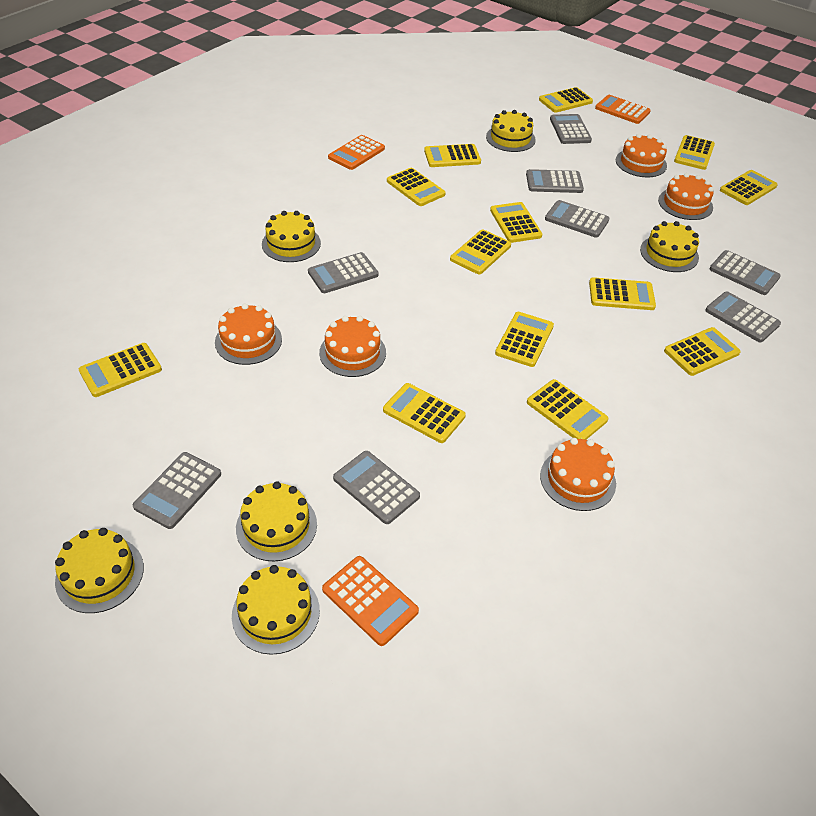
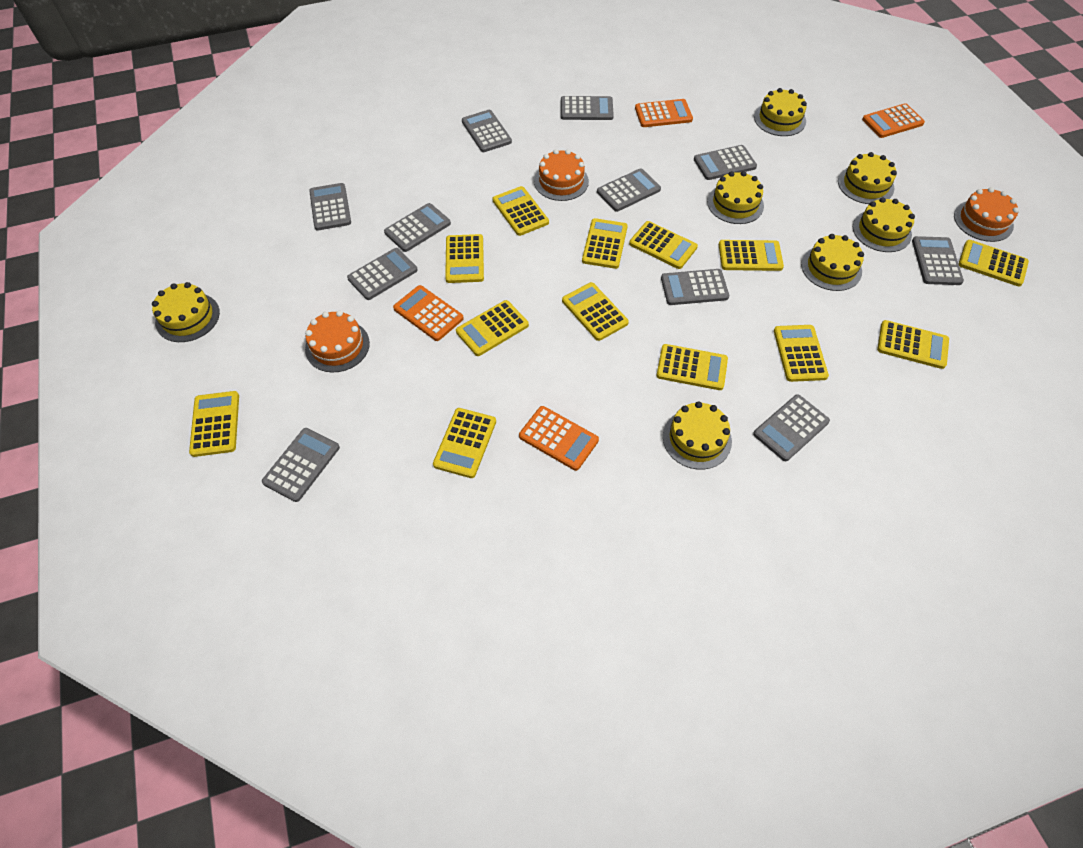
grey calculator: [133,452,221,529] [308,252,379,293] [333,451,420,524] [526,169,584,193] [545,200,610,238] [550,114,592,144] [705,292,781,343] [710,250,781,295] = 8 -> [262,428,340,502] [309,183,351,231] [347,248,418,300] [384,203,451,252] [462,110,512,152] [561,96,614,120] [597,168,661,212] [661,269,729,305] [694,145,757,180] [753,394,830,461] [912,236,964,285] = 11
orange cake: [215,304,282,365] [319,316,386,377] [540,438,616,511] [616,134,667,177] [658,173,714,220] = 5 -> [305,311,370,372] [534,149,589,201] [954,187,1019,242] = 3
orange calculator: [322,556,419,646] [328,135,385,170] [595,95,651,124] = 3 -> [393,285,464,341] [519,406,599,471] [635,99,693,127] [862,103,925,138] = 4
yellow cake: [55,528,144,613] [232,565,320,655] [236,481,317,561] [262,211,321,262] [486,110,536,152] [640,221,699,272] = 6 -> [152,282,220,342] [663,401,732,470] [707,171,764,224] [754,88,807,136] [801,234,864,291] [838,152,897,204] [853,197,915,252] = 7

